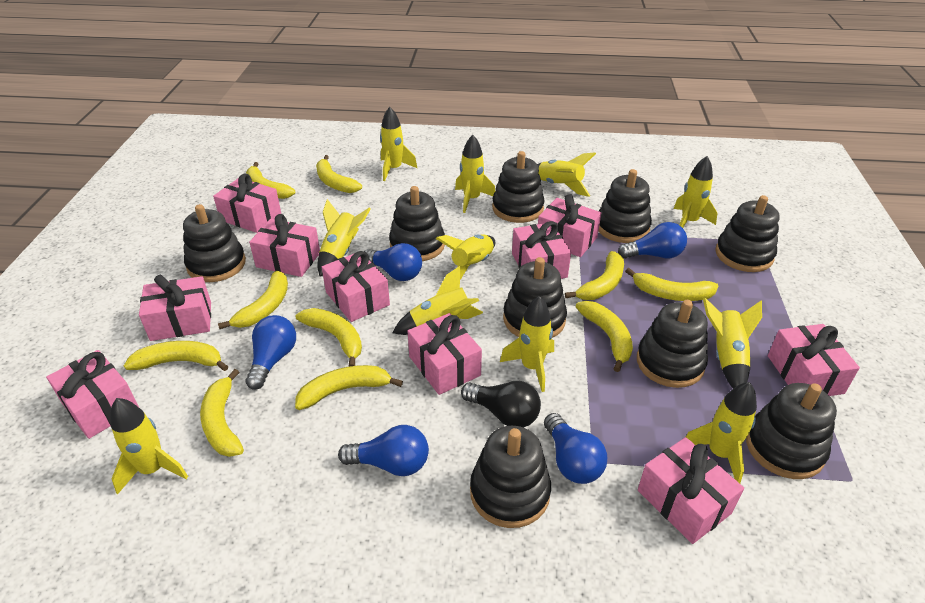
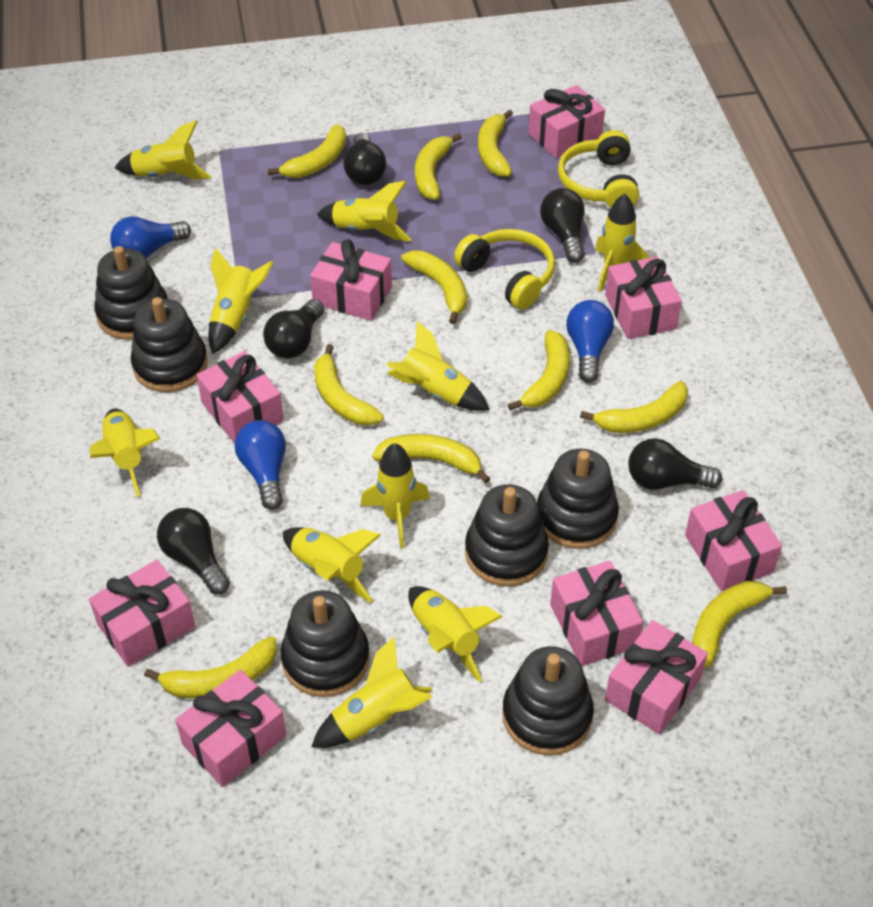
black light bulb: [461,381,541,427] = 1 -> [157,508,230,594] [263,299,324,359] [343,133,386,185] [540,188,584,263] [628,438,722,490] = 5
black stacking toy: [183,204,246,282] [389,186,445,261] [470,426,551,528] [492,151,545,223] [503,257,567,338] [599,169,652,243] [637,300,708,388] [715,195,780,272] [746,383,837,479] = 9 -> [94,246,168,340] [131,297,208,392] [281,590,369,697] [465,484,549,586] [502,646,594,755] [537,449,619,549] = 6
blue light bulb: [245,315,296,390] [338,425,429,476] [364,243,422,281] [544,413,607,484] [618,222,687,258] = 5 -> [110,216,191,258] [234,420,286,510] [566,300,614,383] = 3
pink gift: [46,350,139,439] [139,275,211,341] [213,173,281,233] [249,214,320,277] [322,251,390,322] [407,313,482,395] [512,221,571,279] [538,194,601,257] [638,437,744,544] [768,324,860,396] = 10 -> [89,560,195,667] [175,669,286,787] [196,351,284,444] [310,239,392,321] [528,85,605,158] [550,561,643,666] [605,257,682,339] [605,620,708,734] [685,490,782,591] = 9
yellow headphones: none = 0 -> [454,229,555,310] [558,130,639,207] = 2
yellow rocket: [110,398,188,495] [317,199,371,277] [380,107,417,181] [393,266,483,335] [436,234,495,280] [455,135,495,213] [500,296,554,392] [537,152,596,197] [674,156,717,228] [686,382,757,483] [703,298,762,389] = 11 -> [90,408,160,497] [115,121,212,179] [208,248,274,354] [283,527,381,603] [311,637,432,748] [316,181,412,241] [360,443,430,549] [387,321,490,411] [408,586,503,682] [595,194,649,292] = 10

